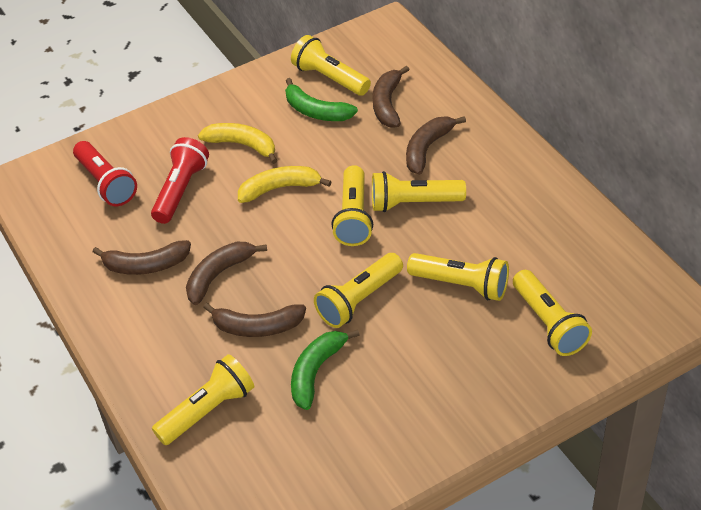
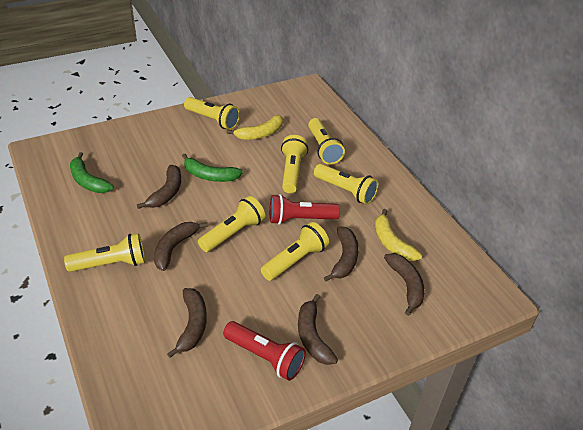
brown banana: [93,240,191,275] [186,242,267,305] [203,303,306,337] [372,66,410,128] [406,116,466,175] = 5 -> [137,165,181,209] [154,222,208,271] [167,288,207,358] [298,294,338,365] [324,226,359,281] [384,253,424,316] = 6

